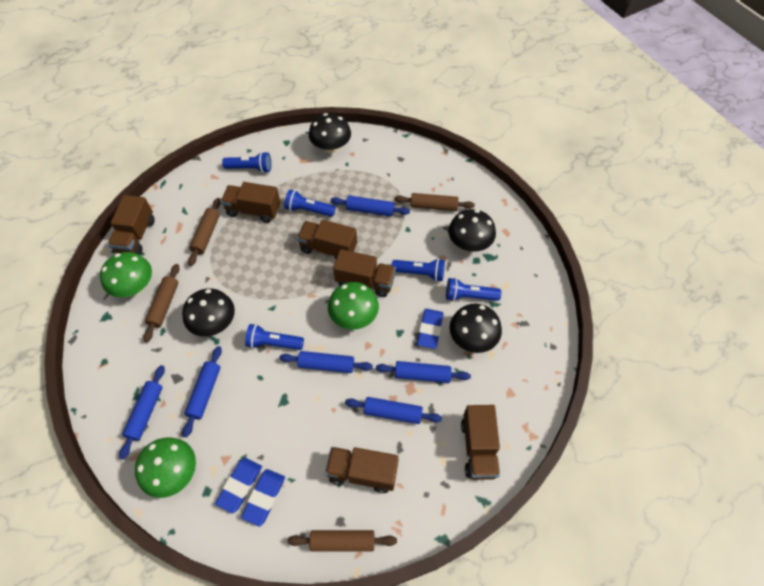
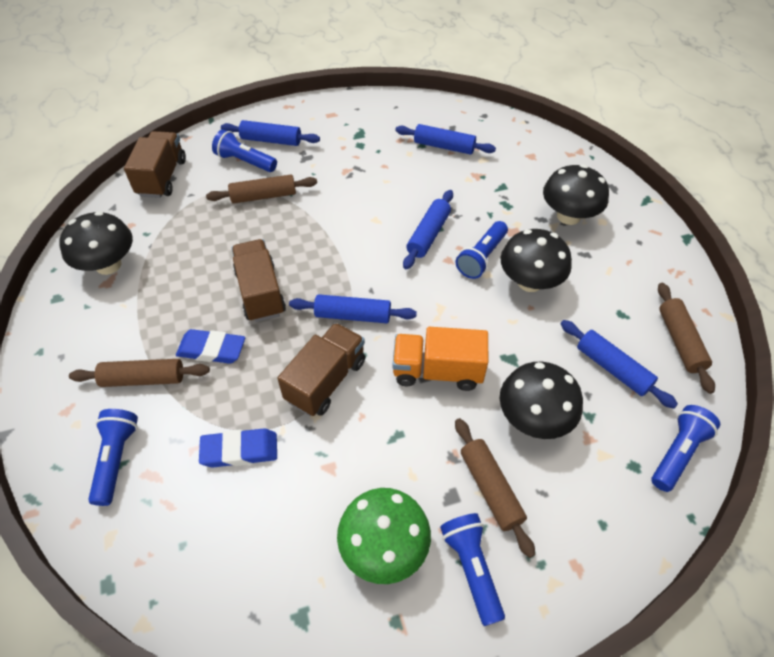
blue eraser: [215,458,262,514] [241,469,285,526] [417,309,443,349] = 3 -> [176,329,245,364] [199,428,277,467] = 2
blue rolling pin: [119,365,165,459] [183,346,222,437] [279,351,373,373] [331,196,410,216] [345,397,442,424] [376,361,471,383] = 6 -> [221,120,320,146] [289,294,417,323] [395,124,496,155] [403,190,453,269] [561,320,678,409] = 5
brown truck: [108,195,155,255] [221,182,280,223] [297,220,357,260] [325,447,399,493] [333,249,396,297] [461,405,500,480] = 6 -> [124,131,186,198] [232,239,286,322] [277,323,365,416] = 3
green mushroom: [100,252,152,297] [135,438,196,498] [328,282,379,330] = 3 -> [337,488,431,584] = 1
orange truck: none = 0 -> [393,327,489,391] = 1

